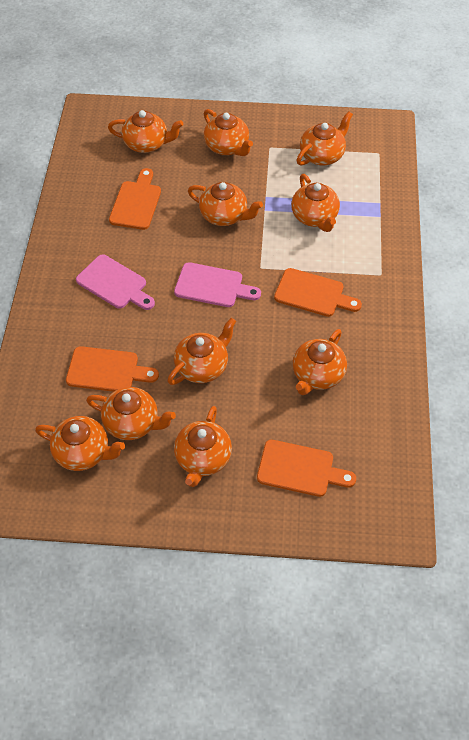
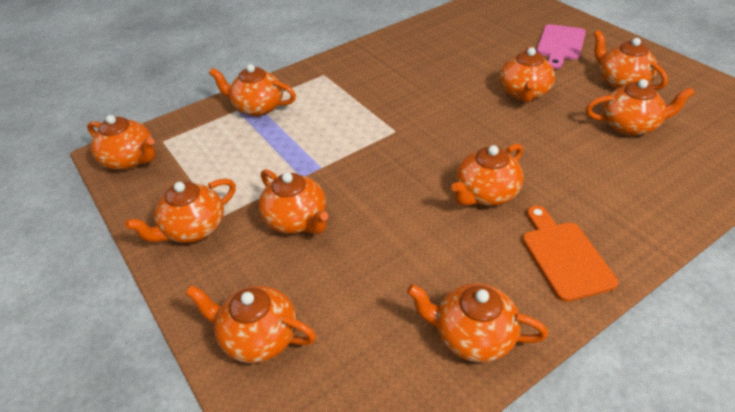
orange cutting board: [66,346,159,392] [109,168,161,230] [257,440,356,497] [274,268,362,317] = 4 -> [522,206,618,302] = 1
pink cutting board: [76,255,155,310] [174,262,261,307] = 2 -> [537,24,586,69] = 1

